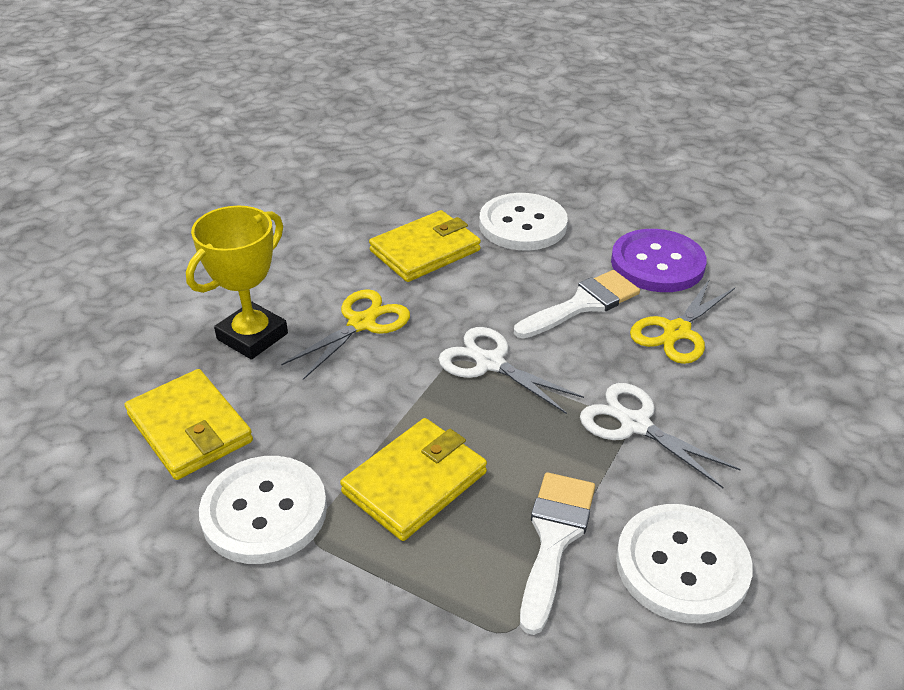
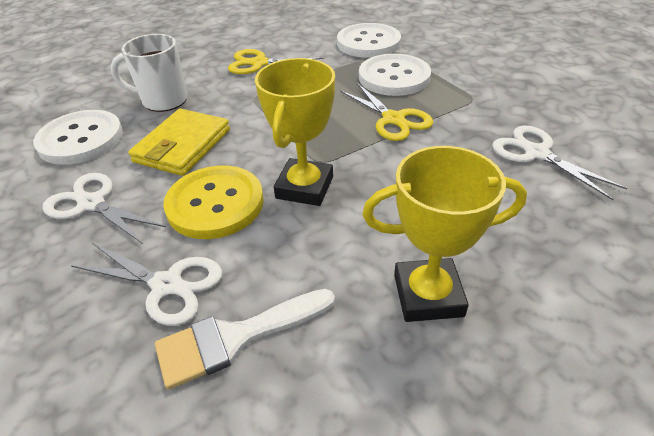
purple button: [611,229,707,292] = 1 -> none = 0
white brush: [514,270,640,339] [520,472,595,635] = 2 -> [155,289,335,390] = 1
white mug: none = 0 -> [110,34,187,112] = 1
white scissors: [439,327,584,414] [580,383,741,488] = 2 -> [42,173,166,244] [71,243,222,326] [492,125,628,200] = 3
yellow button: none = 0 -> [163,166,264,239] = 1
yellow trophy: [186,206,288,359] = 1 -> [255,58,335,206] [362,146,527,322] = 2
yellow wallet: [125,369,253,480] [340,418,487,541] [369,210,481,282] = 3 -> [128,109,230,176] = 1

